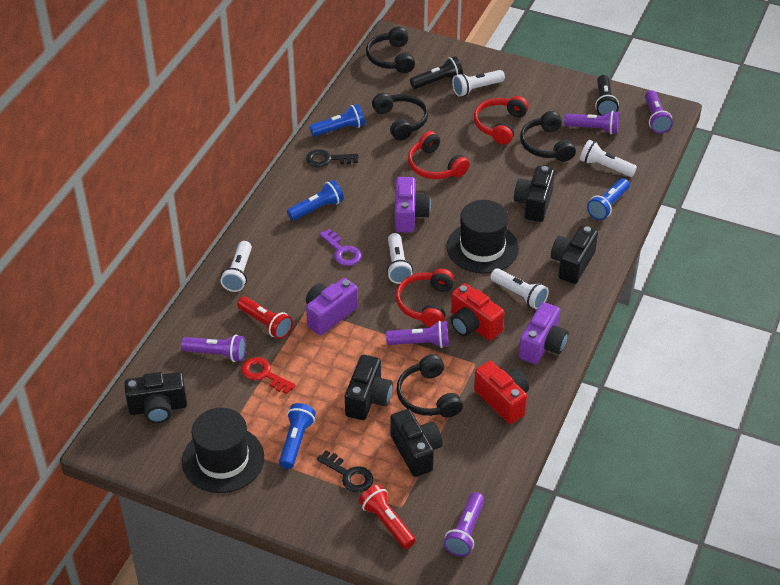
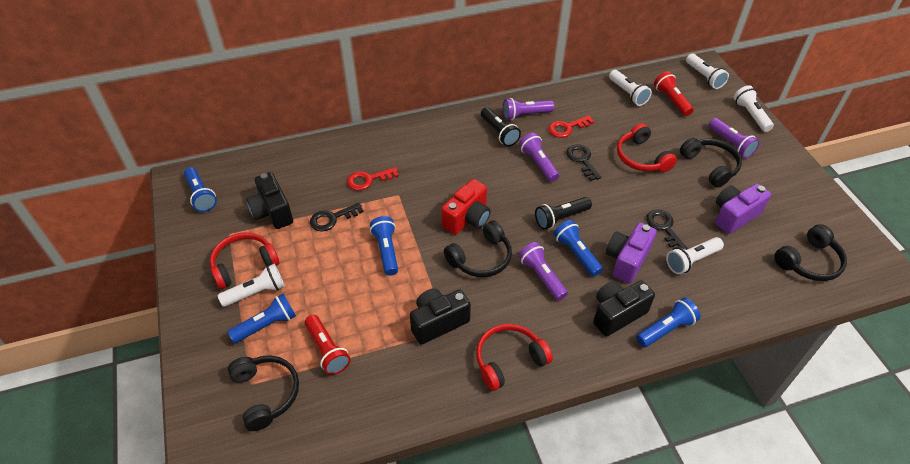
black camera: [124,372,187,423] [345,355,393,420] [390,409,443,477] [514,166,555,222] [551,225,598,284] = 5 -> [246,172,293,229] [410,288,471,345] [593,281,655,337] = 3
black hat: [182,408,264,493] [446,200,519,274] = 2 -> none = 0
black key: [306,149,359,167] [317,450,373,493] = 2 -> [310,203,364,231] [566,144,601,181] [646,210,687,250] = 3
blue flashlight: [279,403,316,469] [287,180,344,221] [309,104,365,137] [587,178,630,220] = 4 -> [184,167,217,212] [228,294,296,343] [370,216,398,276] [553,220,603,276] [636,298,700,347] = 5
purple camera: [306,278,358,335] [395,177,431,233] [519,302,568,364] = 3 -> [606,222,657,283] [715,184,771,234] = 2
purple flashlight: [181,334,246,362] [386,321,449,348] [443,492,485,557] [564,110,619,134] [645,90,673,133] = 5 -> [503,98,555,120] [518,242,568,301] [519,133,559,182] [709,118,760,158] = 4
purple key: [319,229,361,266] = 1 -> none = 0
red camera: [451,283,504,341] [474,361,529,424] = 2 -> [441,179,491,235] = 1
red key: [241,357,296,394] = 1 -> [347,167,399,191] [548,115,594,138] = 2

